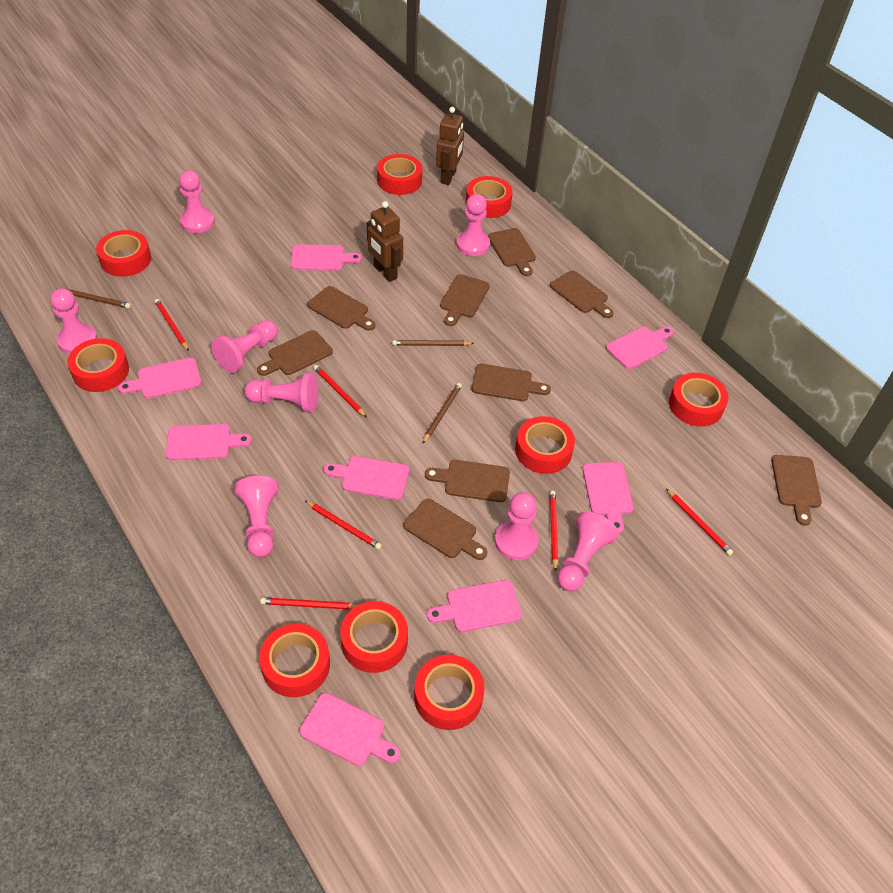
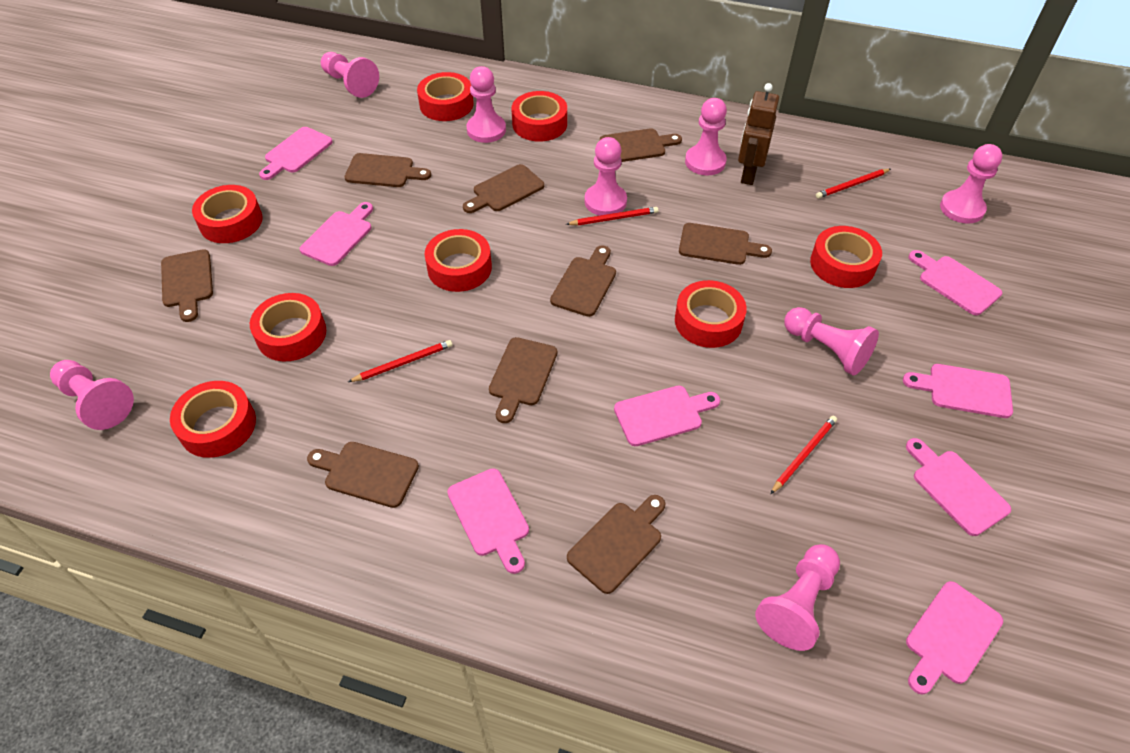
brown pencil: [67,289,131,308] [392,340,474,346] [423,383,462,443] = 3 -> none = 0
brown robot: [367,201,403,282] [436,107,464,185] = 2 -> [738,83,779,185] = 1
red pencil: [155,299,189,351] [260,597,357,610] [305,501,382,549] [313,365,367,417] [550,491,558,572] [666,489,733,556] = 6 -> [348,340,452,382] [566,207,659,225] [771,416,837,494] [816,169,891,198] = 4
red tape: [67,338,129,392] [96,230,151,277] [259,624,330,697] [340,601,408,673] [377,154,423,195] [414,654,485,730] [466,176,513,218] [515,416,575,474] [669,373,729,427] = 9 -> [170,381,256,458] [192,185,262,243] [250,293,326,361] [417,72,474,121] [425,229,492,292] [511,91,567,142] [675,280,747,348] [810,226,882,288] = 8

